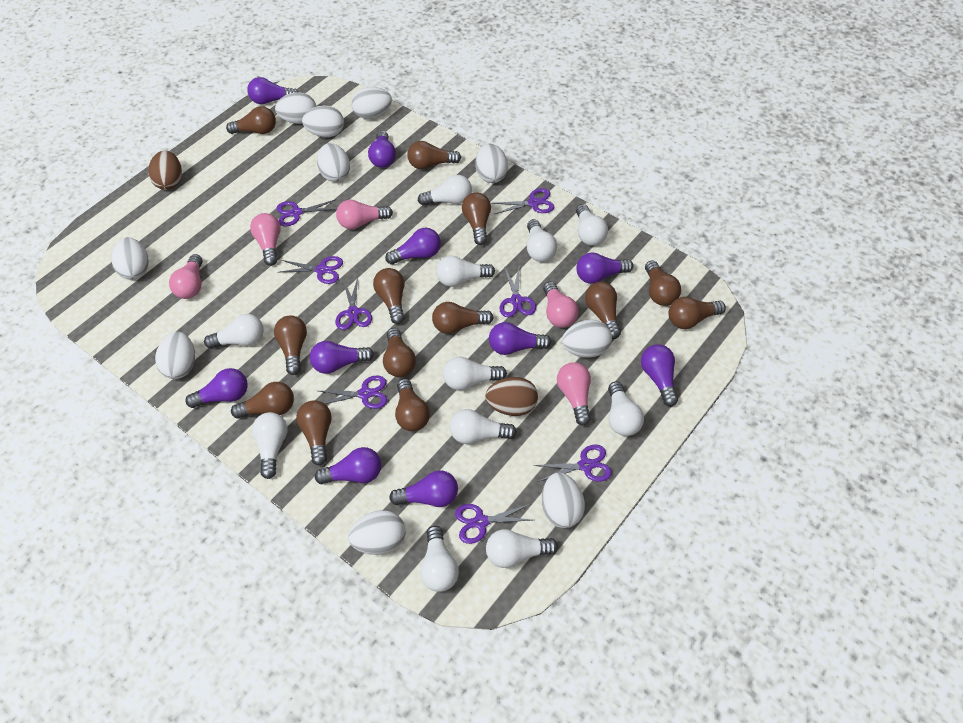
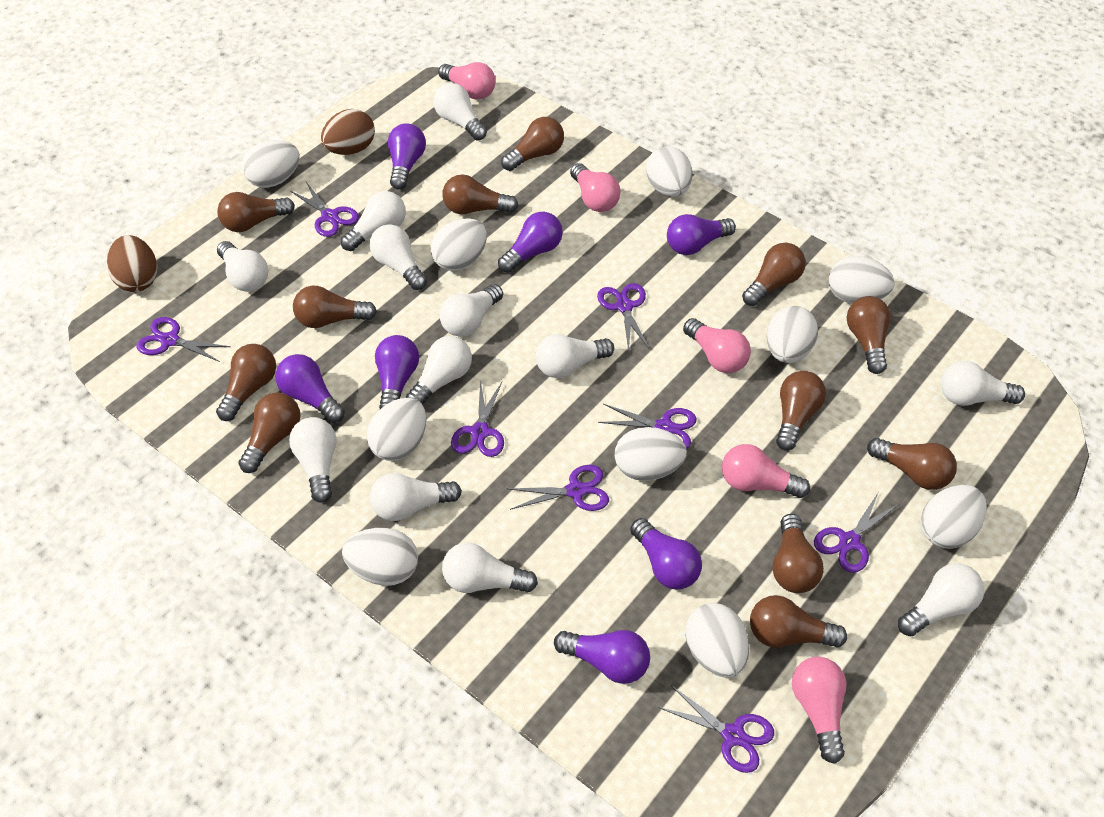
brown light bulb: [226,106,276,134] [231,382,294,419] [274,316,307,375] [296,400,332,466] [373,268,405,324] [383,328,416,377] [395,379,430,431] [407,141,461,169] [432,302,494,334] [462,192,491,245] [585,282,621,339] [645,260,681,306] [668,297,726,329] = 13 -> [216,344,276,421] [217,192,295,232] [238,392,301,473] [293,286,377,328] [442,174,518,214] [501,117,564,171] [742,243,806,306] [750,595,847,648] [772,514,824,593] [776,371,826,451] [847,296,891,374] [867,438,957,490] = 12
purple light bulb: [185,368,248,408] [247,77,298,104] [310,341,374,374] [315,447,381,484] [368,130,396,168] [385,228,441,265] [389,470,458,507] [489,322,552,355] [576,252,633,284] [641,344,678,406] = 10 -> [275,354,345,423] [375,335,419,409] [388,124,426,189] [498,212,563,273] [554,630,650,684] [630,518,702,590] [667,214,736,255] = 7
white light bulb: [204,314,264,349] [252,412,288,479] [418,175,472,206] [420,526,459,592] [436,256,495,287] [443,357,507,390] [450,409,517,444] [486,529,558,568] [527,219,557,262] [576,204,608,246] [608,382,644,436] = 11 -> [217,241,268,292] [289,417,336,503] [341,191,406,251] [369,224,427,290] [370,473,462,521] [406,336,472,405] [433,83,487,141] [439,284,503,337] [442,543,538,593] [536,334,614,378] [898,564,984,636] [941,361,1025,406] = 12

